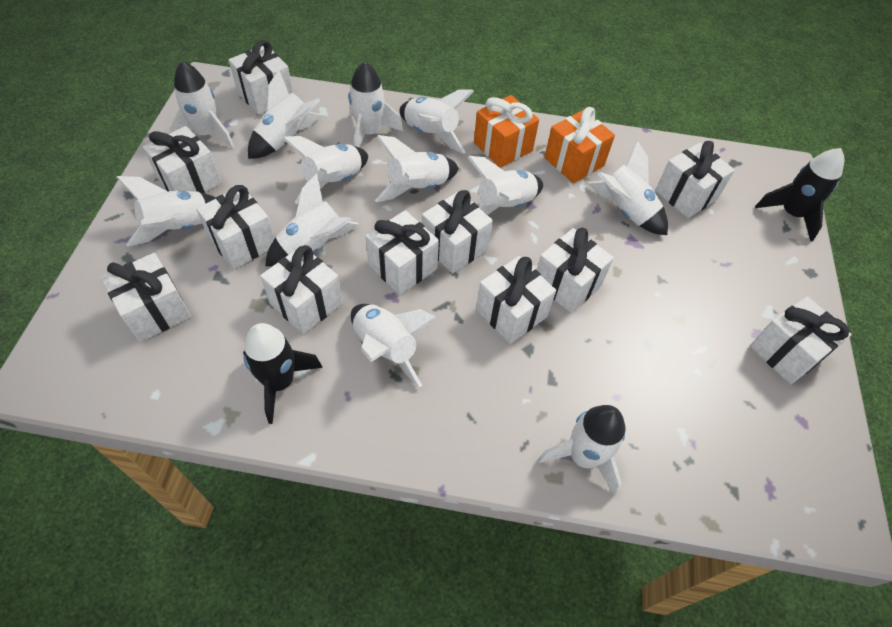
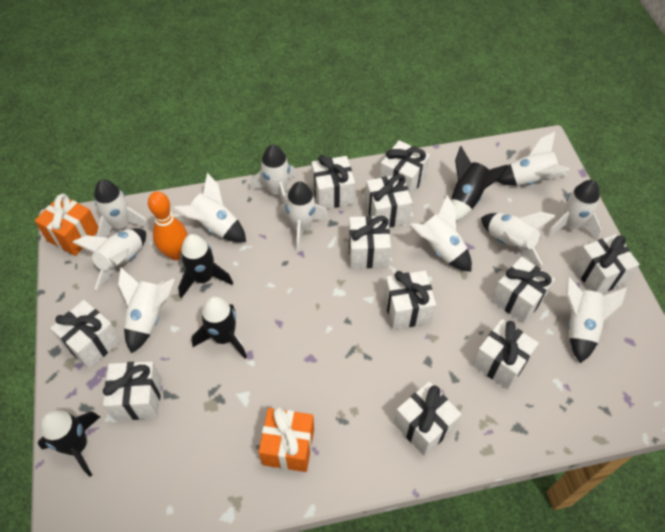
black rocket: [243,323,323,424] [755,148,844,241] = 2 -> [38,410,100,477] [178,234,233,298] [192,296,247,359] [451,146,508,221] = 4
orange bowling pin: none = 0 -> [148,191,188,260] = 1
white rocket: [116,176,216,247] [170,61,234,149] [248,70,322,159] [265,173,359,267] [282,136,368,204] [349,61,403,148] [351,304,438,387] [375,135,459,202] [399,89,474,154] [468,156,543,215] [538,405,625,496] [588,140,668,235] = 12 -> [72,228,146,290] [94,179,150,238] [118,267,175,353] [174,173,246,242] [250,144,296,204] [279,181,329,252] [410,195,472,272] [481,212,556,266] [496,132,570,186] [547,180,602,240] [566,276,627,363] = 11

